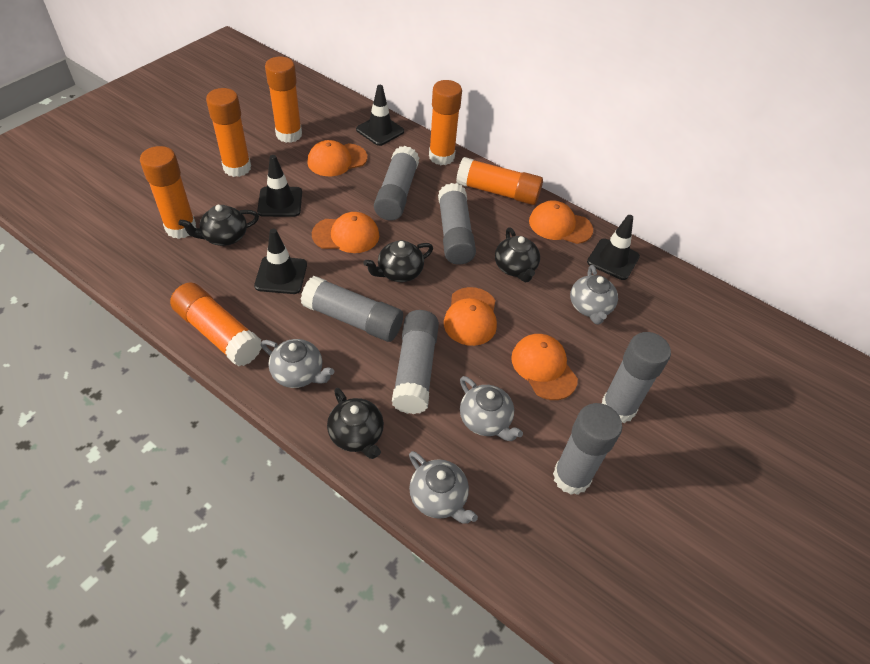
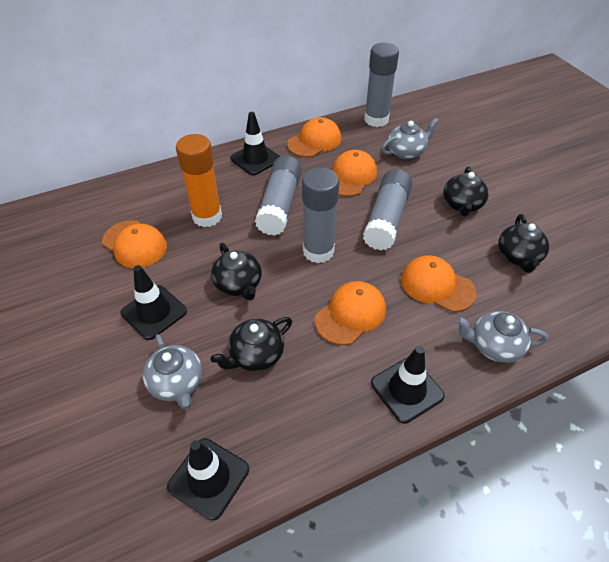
grey glue stick: [301,276,403,342] [374,146,419,221] [392,310,439,414] [438,183,476,265] [553,403,622,495] [602,332,671,423] = 6 -> [255,156,302,236] [302,168,339,263] [363,169,412,251] [364,43,399,127] = 4
grey teapot: [261,339,334,388] [409,451,478,524] [460,376,523,441] [570,265,618,325] = 4 -> [143,334,202,409] [381,118,439,159] [456,311,548,363] = 3
orange glue stick: [140,146,196,239] [170,283,262,366] [206,88,251,177] [265,57,302,143] [429,80,462,165] [456,157,543,205] = 6 -> [176,134,222,227] = 1

